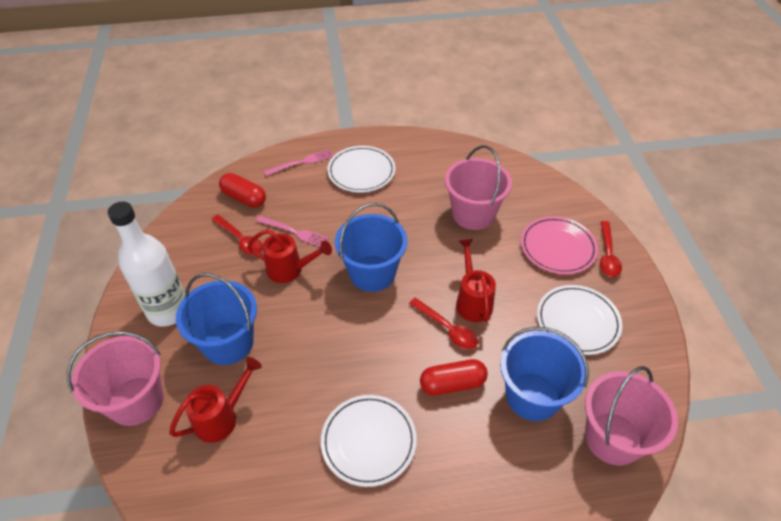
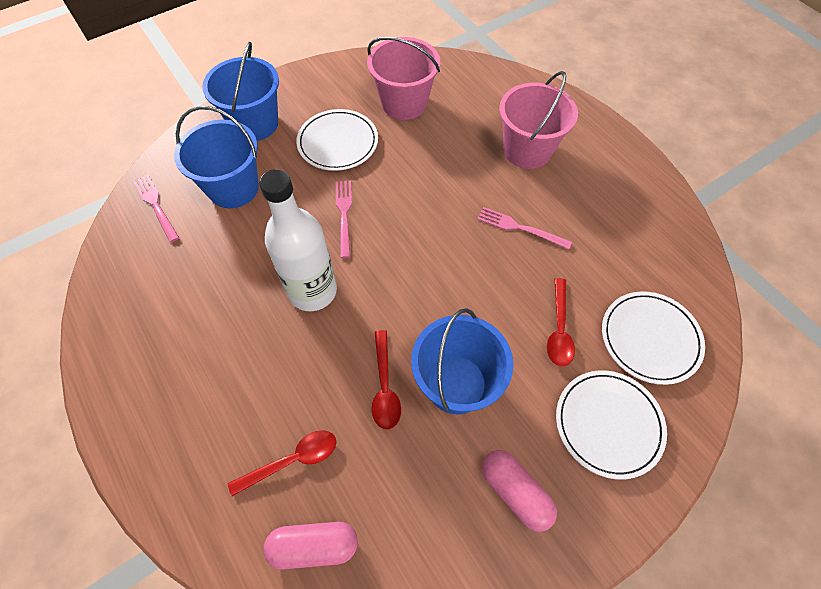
pink bucket: [67,331,163,426] [445,145,512,230] [585,366,678,466] = 3 -> [367,37,440,120] [499,71,578,169] = 2
pink capsule: none = 0 -> [263,522,358,569] [482,450,557,532] = 2
pink fork: [256,216,329,247] [263,149,333,176] = 2 -> [134,175,179,243] [336,181,352,258] [477,207,572,249] = 3
pink plate: [521,216,598,274] = 1 -> none = 0
red capsule: [219,173,266,208] [420,359,488,395] = 2 -> none = 0
red watering can: [169,357,262,443] [247,229,332,283] [456,239,496,322] = 3 -> none = 0

